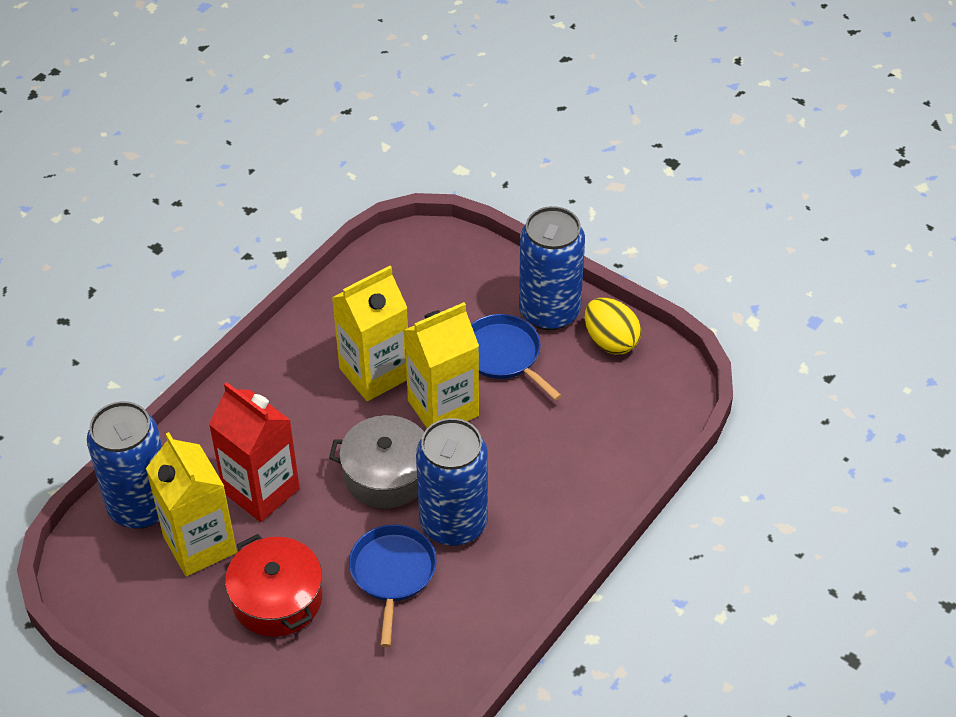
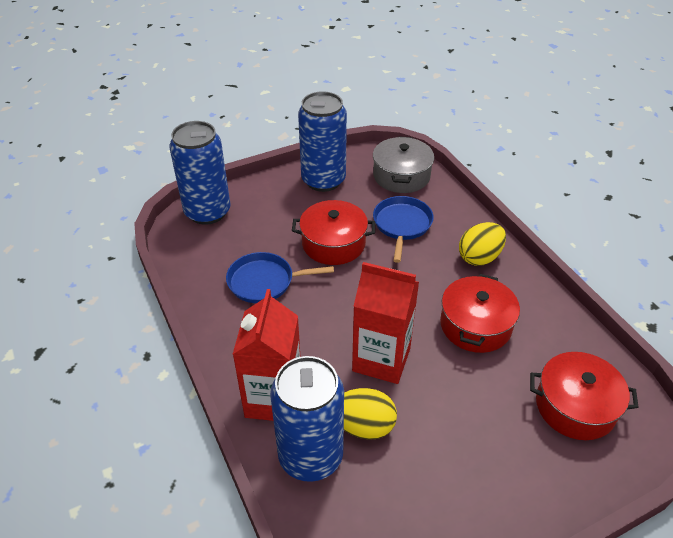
red carton: [209,382,300,522] = 1 -> [232,289,300,421] [352,262,419,384] = 2
red pot: [225,534,322,637] = 1 -> [292,200,375,265] [440,274,520,353] [530,352,638,440] = 3
yellow carton: [146,432,237,576] [332,266,408,401] [404,302,479,428] = 3 -> none = 0
yellow egg: [584,298,641,355] = 1 -> [344,388,397,440] [459,222,506,266] = 2

